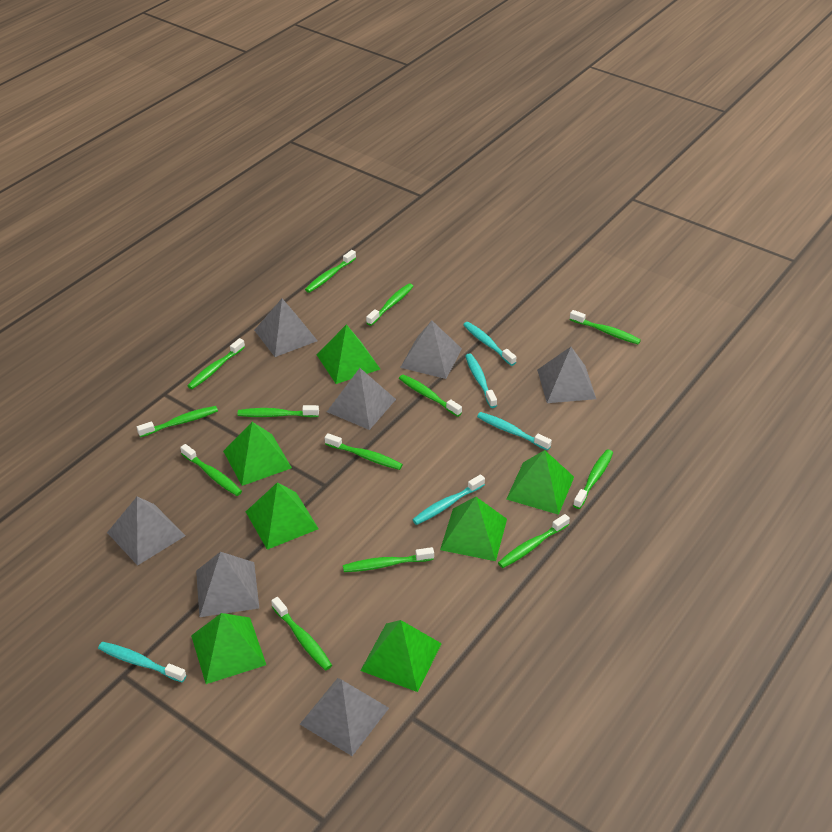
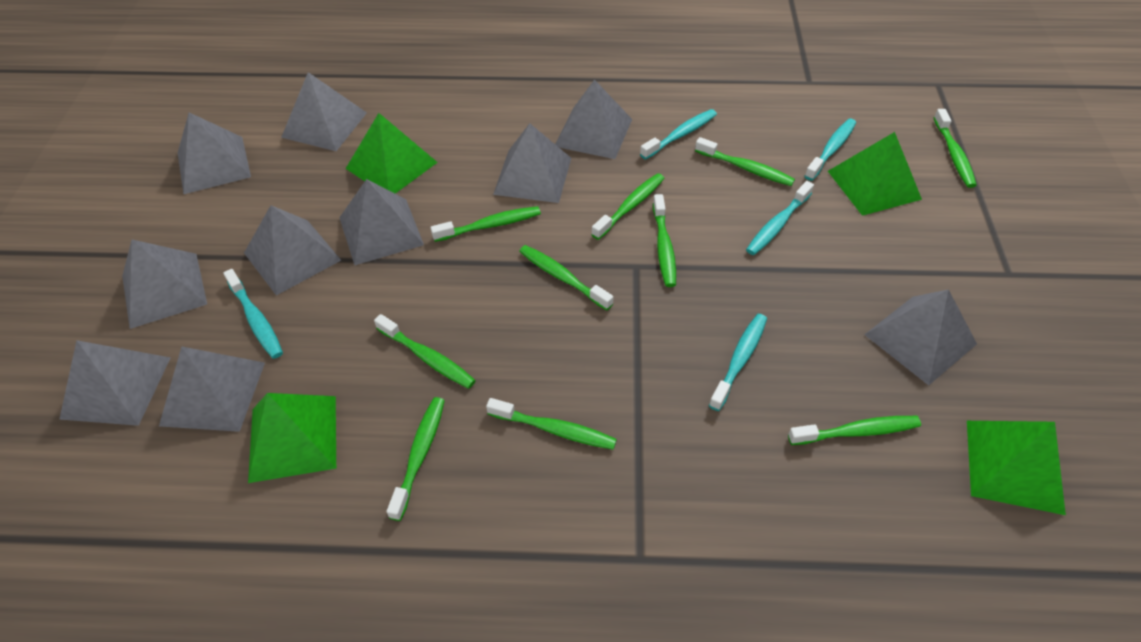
green pyramid: [191,613,266,684] [223,422,292,486] [246,482,319,550] [317,324,380,384] [360,620,442,692] [440,497,507,561] [506,450,574,515] = 7 -> [248,393,336,483] [346,113,438,194] [828,132,922,216] [967,421,1066,515] = 4
green toothbrush: [137,406,218,437] [180,444,242,496] [187,338,245,389] [238,405,319,417] [271,597,332,670] [305,250,356,293] [325,433,403,470] [343,547,434,572] [366,283,414,326] [399,374,462,417] [498,514,570,568] [569,310,641,344] [573,449,613,509] = 13 -> [374,314,476,389] [387,397,445,521] [430,206,541,242] [486,398,617,450] [519,245,613,310] [591,173,664,240] [653,194,676,287] [695,137,795,186] [788,416,921,445] [934,109,977,188] = 10
grey pyramid: [107,497,185,566] [196,552,259,617] [254,298,318,357] [300,678,389,756] [327,368,396,430] [400,321,462,379] [537,347,596,403] = 7 -> [60,340,171,426] [122,240,207,329] [159,346,265,432] [178,112,251,194] [244,205,341,296] [281,72,367,151] [339,179,424,265] [493,123,571,203] [555,79,632,159] [864,289,977,385] = 10

